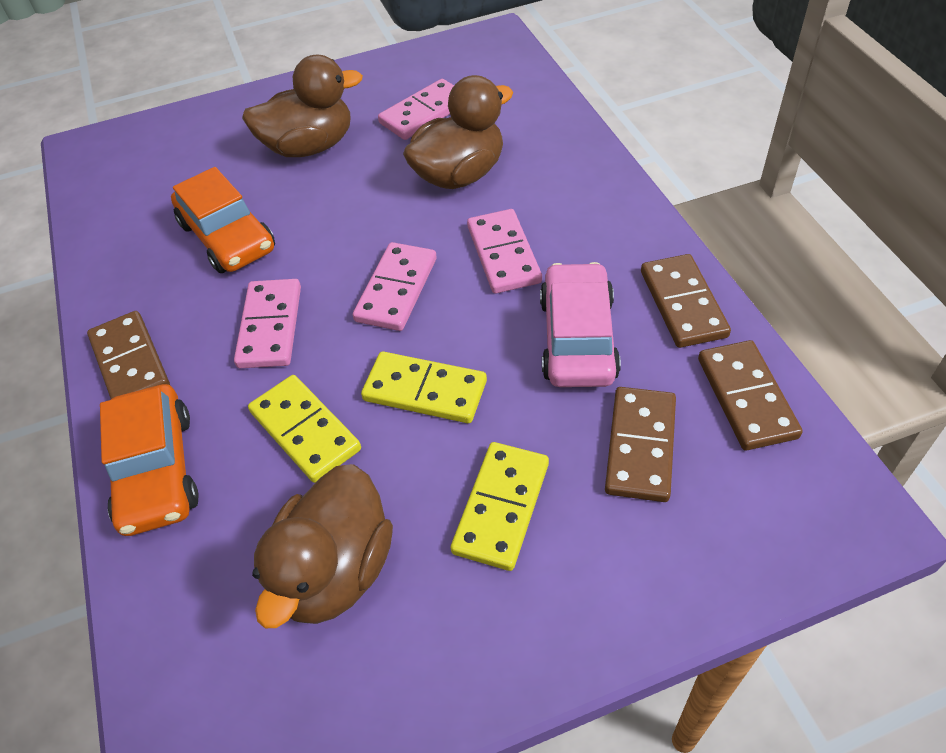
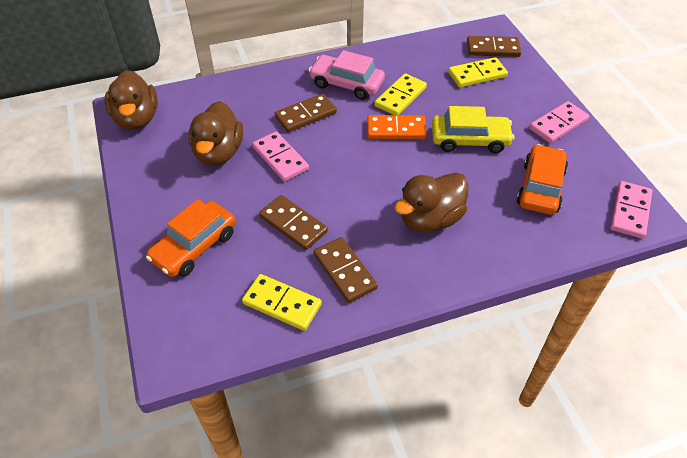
orange domino: none = 0 -> [367,115,427,139] = 1
pink domino: [234,279,301,368] [353,242,437,331] [378,79,454,140] [467,209,542,294] = 4 -> [252,131,309,182] [529,101,589,143] [610,181,653,239] = 3
yellow car: none = 0 -> [432,106,514,153] = 1

